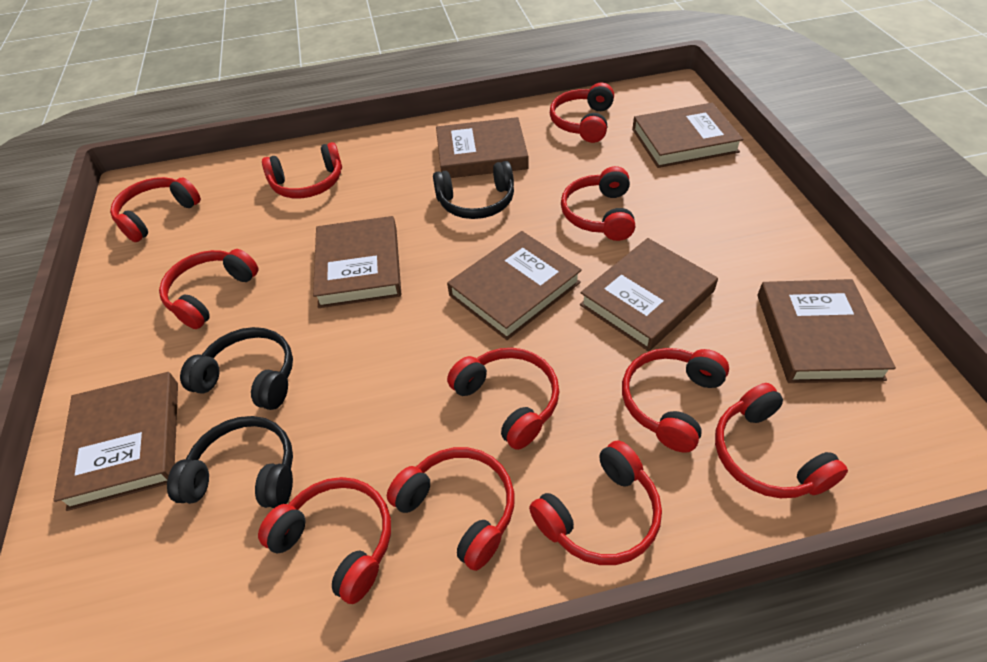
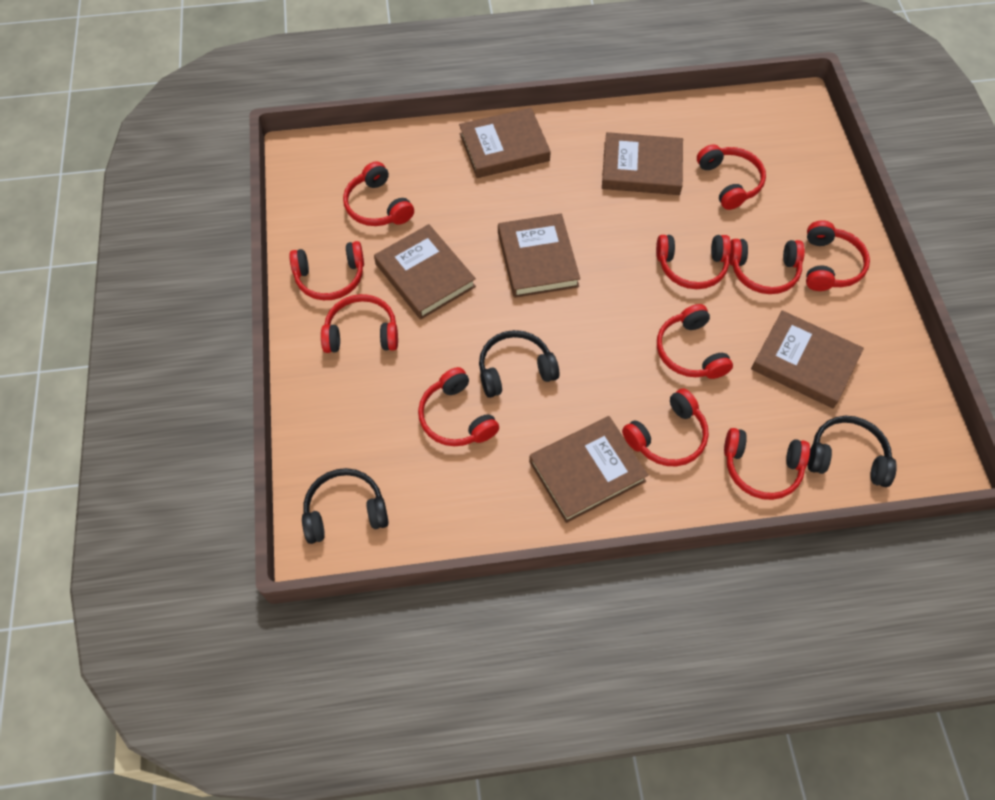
brown book: [53,372,178,511] [313,216,401,308] [436,117,529,178] [447,231,582,340] [580,238,718,351] [632,102,744,168] [758,279,896,383] = 7 -> [374,224,476,320] [459,108,551,178] [498,213,580,298] [529,416,648,523] [602,132,683,195] [751,310,864,408] = 6

